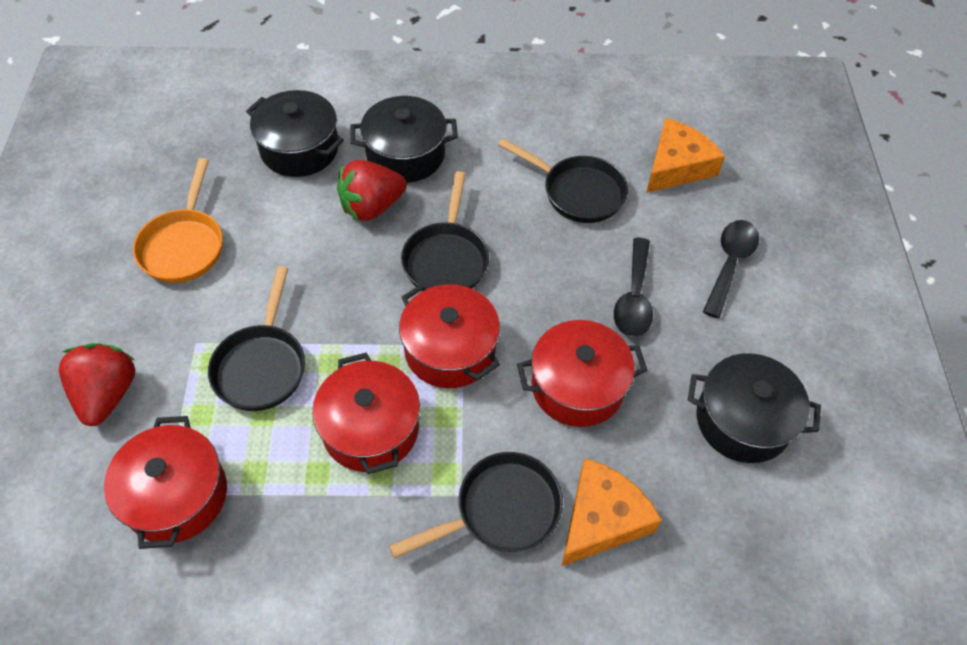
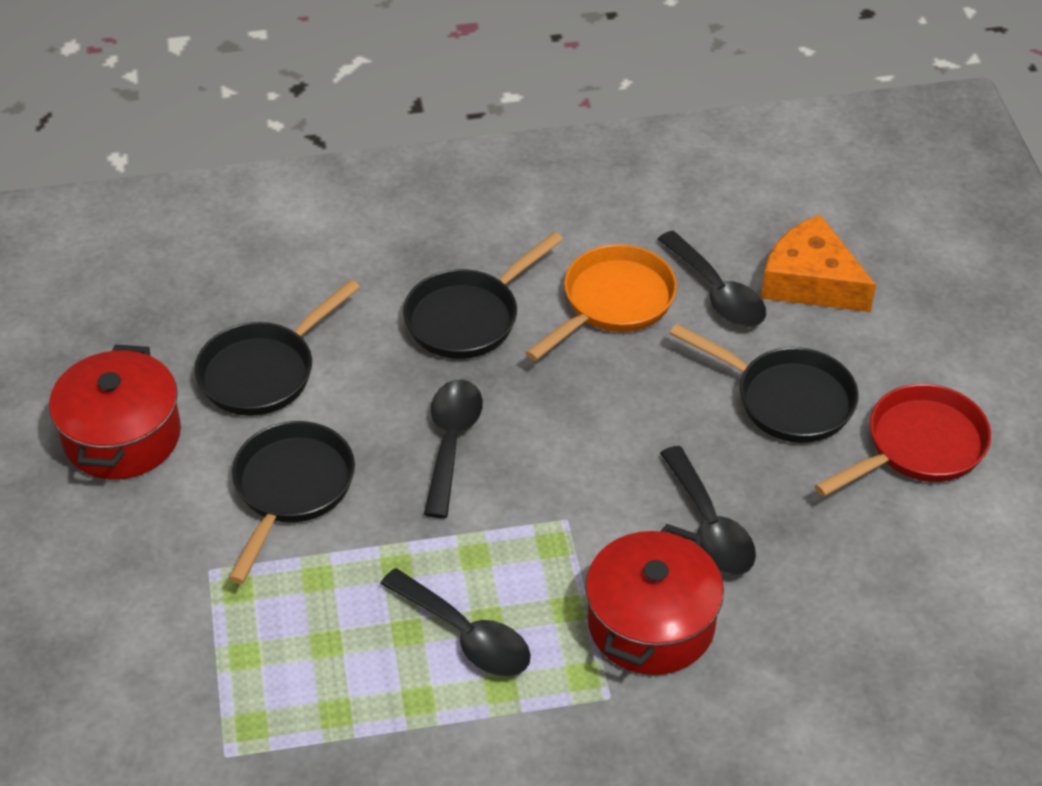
black pot: [246,90,344,177] [350,96,458,183] [688,353,821,463] = 3 -> none = 0
black spoon: [614,238,653,337] [703,220,759,318] = 2 -> [380,568,531,677] [424,379,483,518] [658,231,766,327] [660,446,756,576] = 4
orange cheese: [562,458,662,566] [646,118,725,193] = 2 -> [761,215,876,312] = 1
red pan: none = 0 -> [815,384,991,497] = 1
red pot: [104,416,227,549] [312,353,420,474] [399,283,500,388] [517,320,647,427] = 4 -> [49,344,181,479] [585,524,724,675] = 2
red strawberry: [59,343,135,426] [337,160,407,221] = 2 -> none = 0

